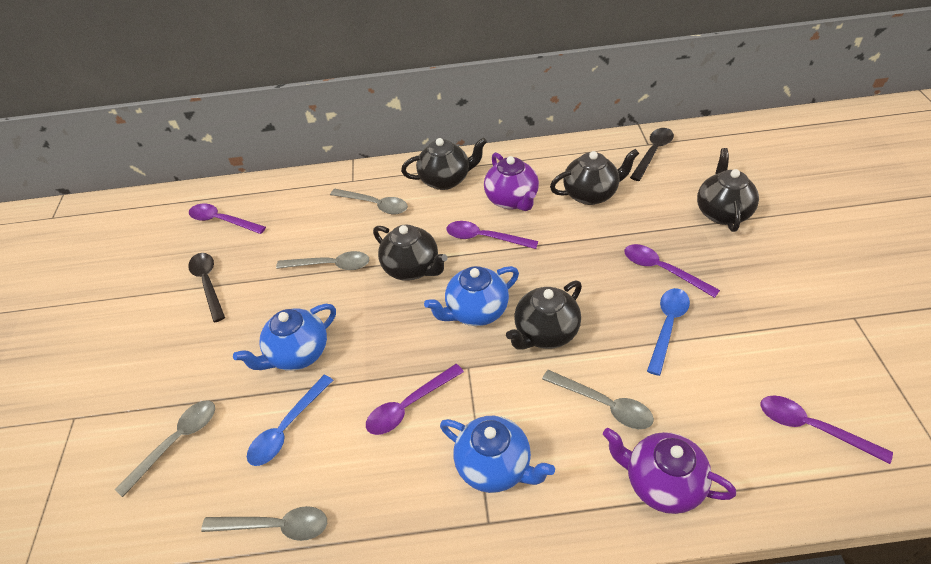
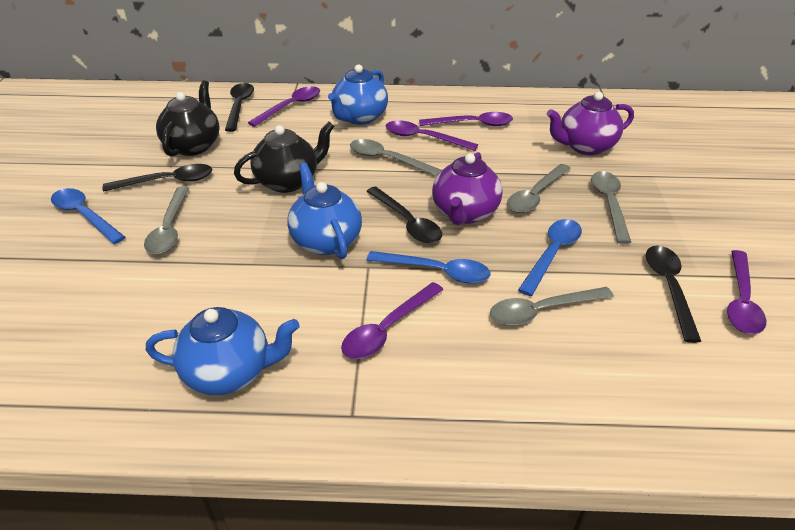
black spoon: [188,253,225,322] [630,128,674,181] = 2 -> [102,164,212,192] [225,83,254,132] [366,187,442,243] [646,245,701,343] = 4
black teapot: [373,224,448,281] [401,137,487,190] [506,280,582,350] [550,149,639,205] [697,148,759,232] = 5 -> [156,80,220,156] [234,122,334,193] = 2
blue spoon: [247,375,333,466] [647,288,690,376] = 2 -> [51,188,125,244] [367,251,491,284] [518,219,582,296] = 3

